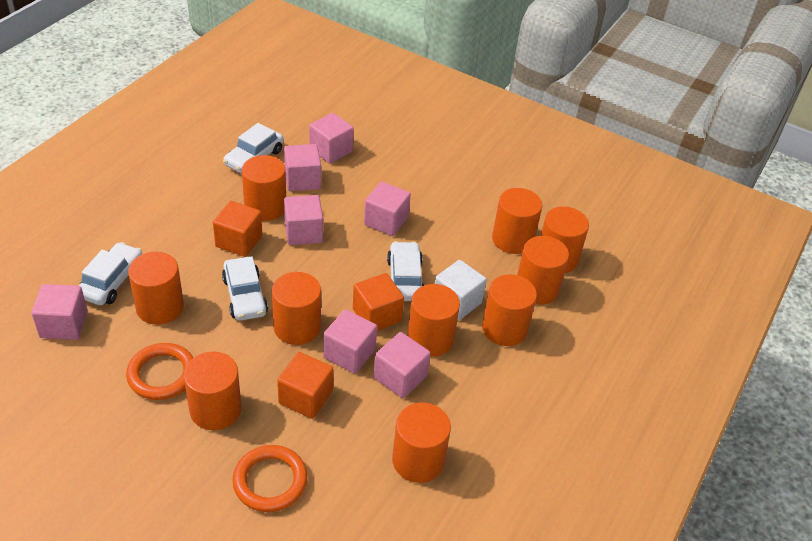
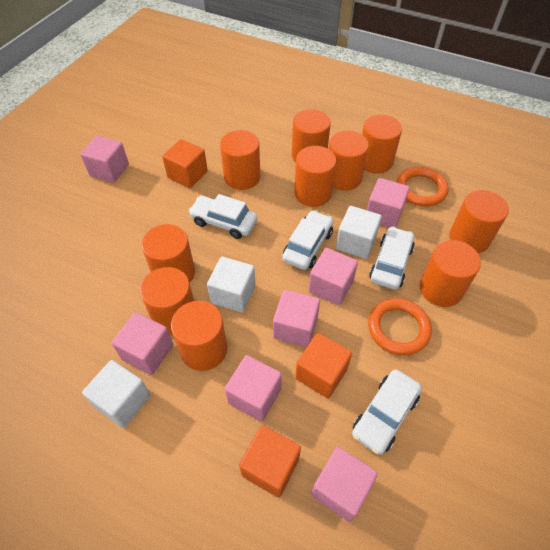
white cube: [435,260,487,320] = 1 -> [82,360,150,428] [207,257,256,313] [336,206,382,259] = 3

